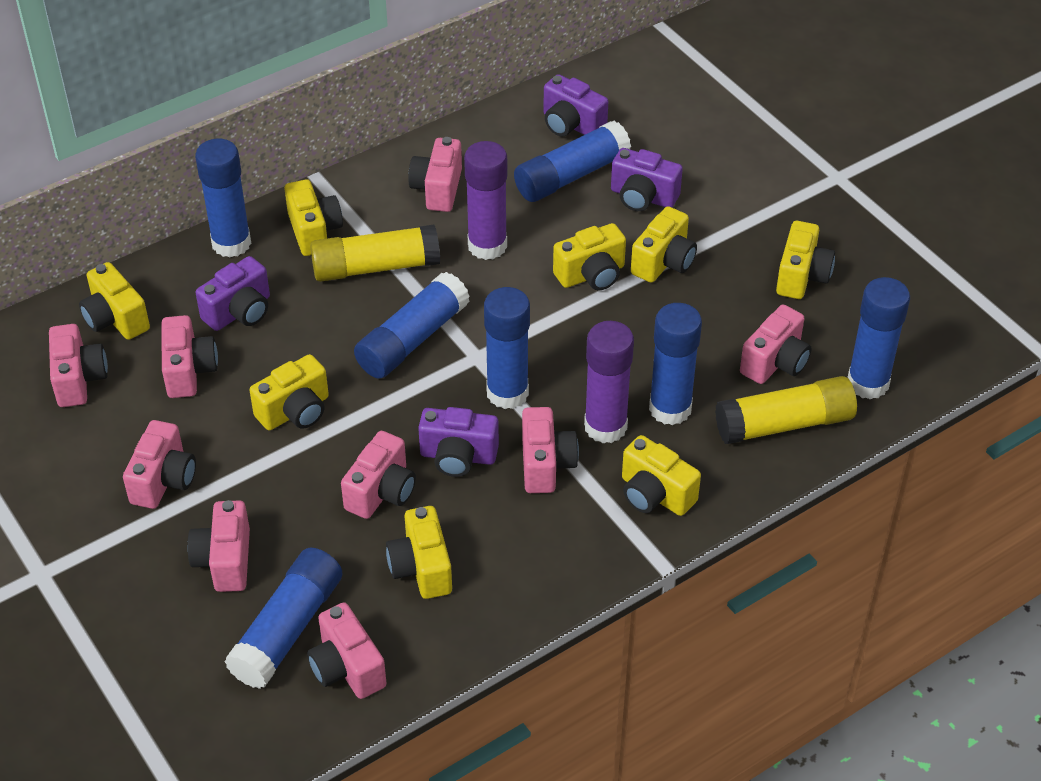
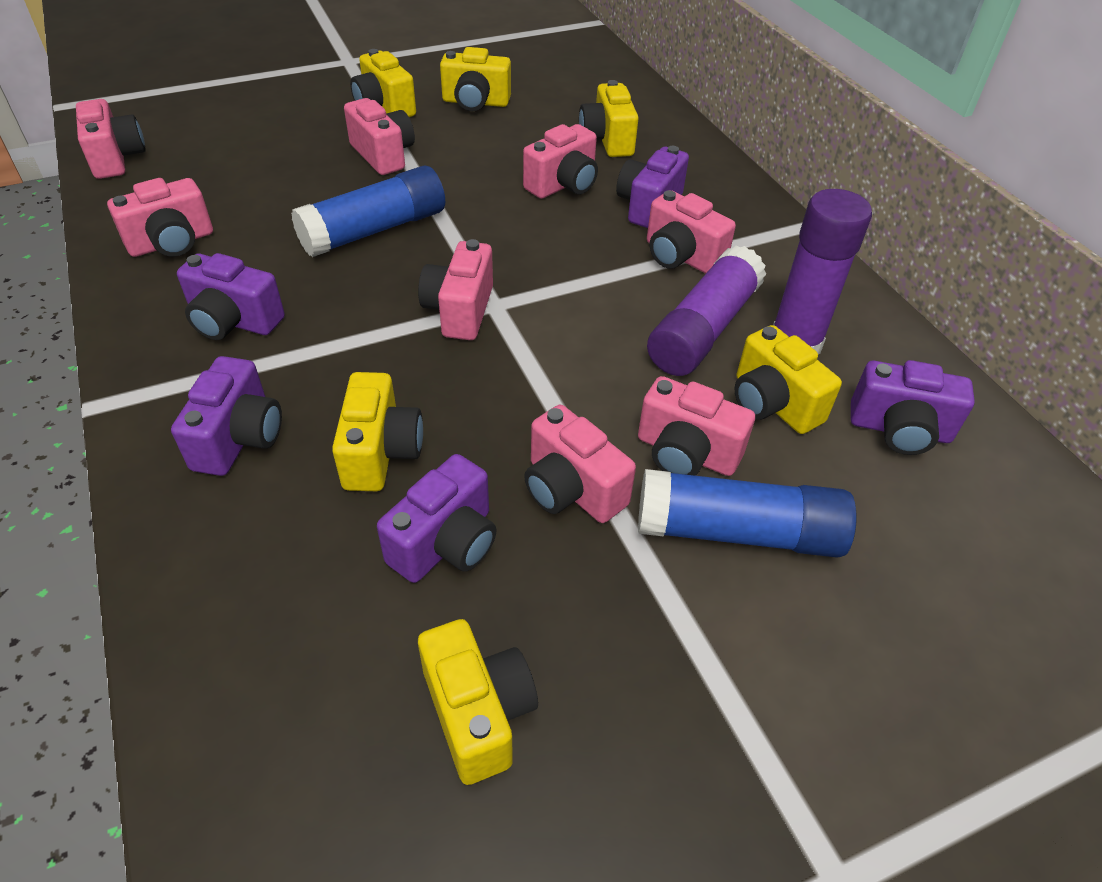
blue glue stick: [195,139,251,257] [224,548,343,689] [354,272,470,379] [484,287,530,409] [514,120,631,202] [649,303,702,425] [848,277,910,400] = 7 -> [291,166,445,257] [638,469,857,558] = 2
pink camera: [49,324,108,407] [123,420,196,509] [161,315,218,398] [187,500,250,592] [307,602,386,699] [341,431,416,519] [408,137,462,212] [522,407,579,493] [740,305,812,384] = 9 -> [76,99,146,179] [107,178,213,257] [344,98,415,175] [418,239,493,340] [523,124,598,199] [524,405,636,523] [638,376,755,476] [647,190,736,274] = 8
purple camera: [196,256,270,331] [418,407,499,477] [543,74,608,137] [611,148,683,211] = 4 -> [171,356,282,476] [177,253,285,340] [377,454,496,583] [616,146,689,228] [851,360,975,455] = 5
yellow camera: [79,262,150,340] [250,354,329,430] [285,179,343,256] [386,506,452,599] [553,223,626,290] [622,435,701,516] [631,206,697,283] [776,221,835,299] = 8 -> [332,372,423,491] [350,49,416,117] [418,619,538,785] [440,47,511,111] [579,80,639,157] [734,325,842,434] = 6
yellow glue stick: [310,225,440,282] [715,376,857,444] = 2 -> none = 0

